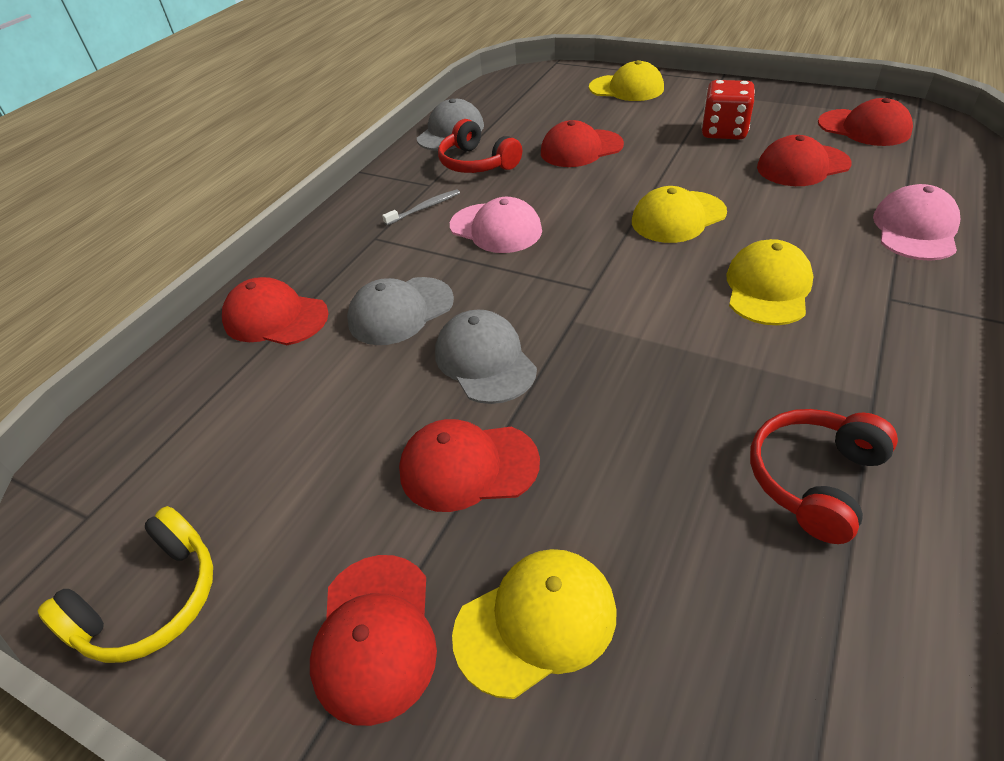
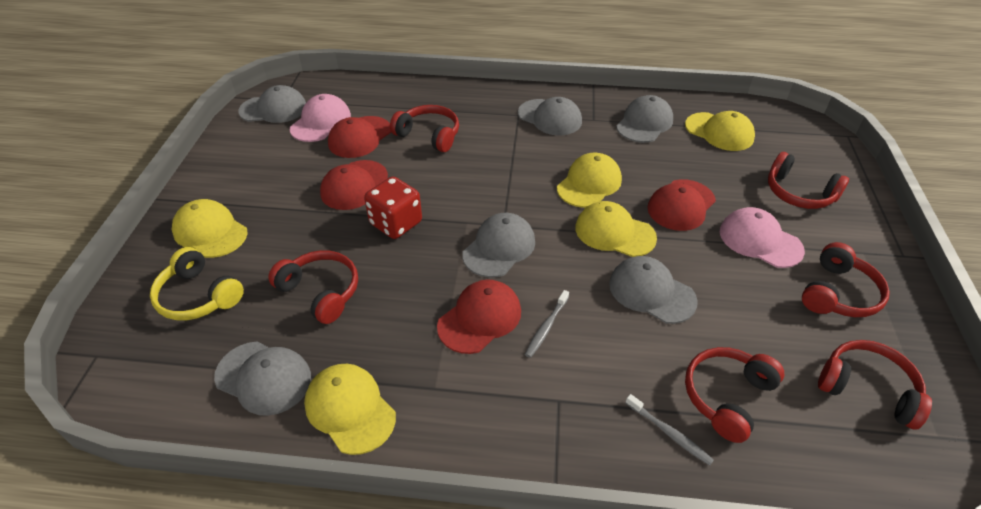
grey cap: [347,277,454,345] [417,98,484,151] [435,310,537,404] = 3 -> [214,342,311,416] [238,85,306,123] [462,213,535,278] [518,97,582,135] [609,256,698,324] [616,95,673,143] = 6
grey toothbrush: [382,189,460,225] = 1 -> [525,290,569,358] [626,394,714,466] = 2
red cap: [222,277,329,345] [310,555,437,726] [399,419,540,512] [541,120,624,167] [757,135,852,186] [818,98,913,146] = 6 -> [320,160,388,210] [328,116,391,158] [437,279,521,354] [647,179,716,231] = 4
red headphones: [438,119,522,173] [750,409,898,544] = 2 -> [268,250,358,324] [390,105,459,152] [685,347,784,443] [768,152,849,209] [802,242,890,317] [818,340,932,430] = 6
yellow cap: [452,549,616,699] [589,60,664,101] [632,186,727,243] [726,239,813,325] = 4 -> [172,199,247,258] [304,364,396,455] [557,153,622,208] [575,201,657,257] [685,111,755,151] = 5

